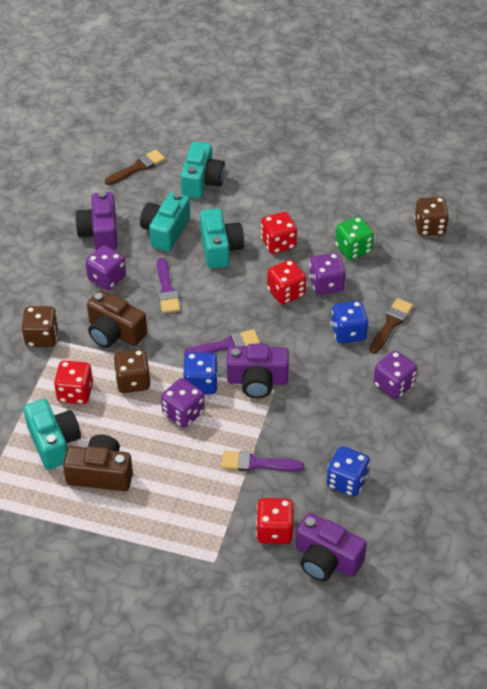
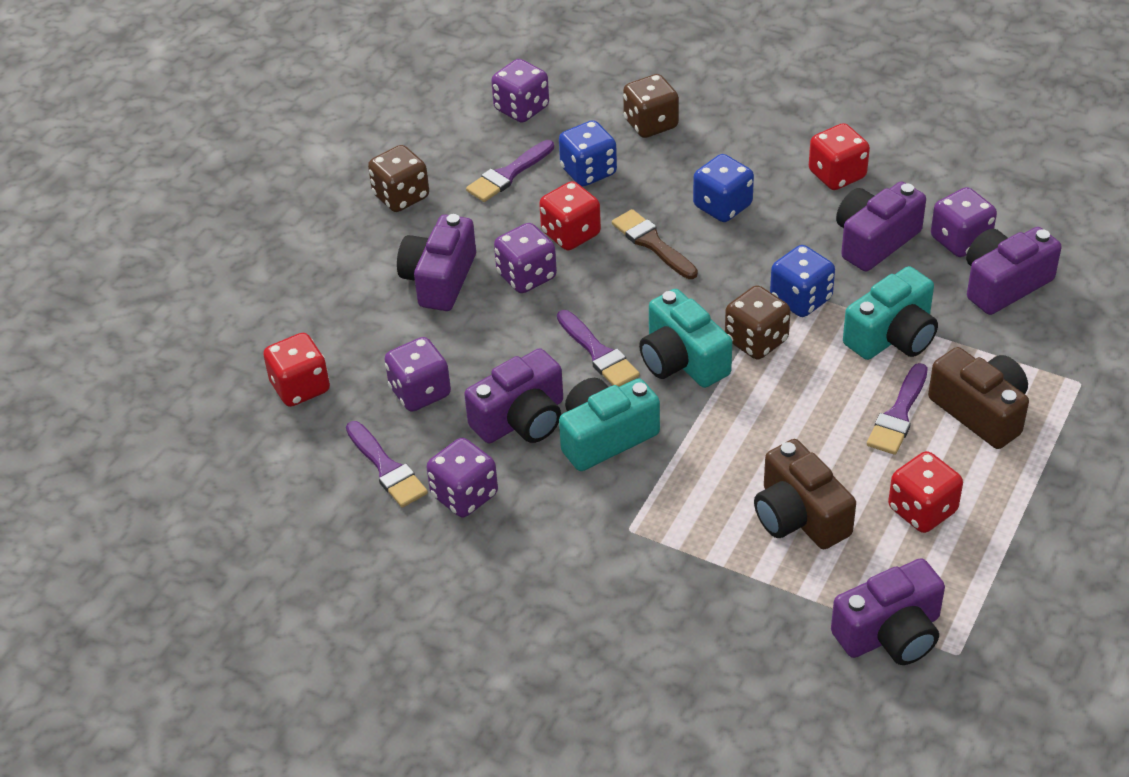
brown brush: [105,150,165,185] [369,298,413,353] = 2 -> [612,209,698,279] = 1
green dice: [335,217,374,260] = 1 -> none = 0
purple brush: [157,258,180,313] [184,329,260,356] [221,451,304,472] = 3 -> [346,421,428,508] [466,140,554,202] [557,310,640,387] [867,363,928,455] = 4
purple camera: [75,191,117,250] [227,344,289,398] [296,513,367,581] = 3 -> [397,214,476,311] [464,348,563,443] [831,558,945,665] [836,182,926,271] [966,227,1062,315] = 5
purple dice: [85,245,126,290] [161,378,205,428] [309,253,346,295] [373,351,417,399] = 4 -> [385,337,451,412] [427,438,498,517] [491,59,549,123] [494,223,557,293] [931,187,997,257] = 5
turquoise camera: [23,399,81,470] [140,192,190,252] [181,142,225,198] [200,208,244,269] = 4 -> [559,378,660,471] [639,289,732,388] [843,266,938,360] = 3

